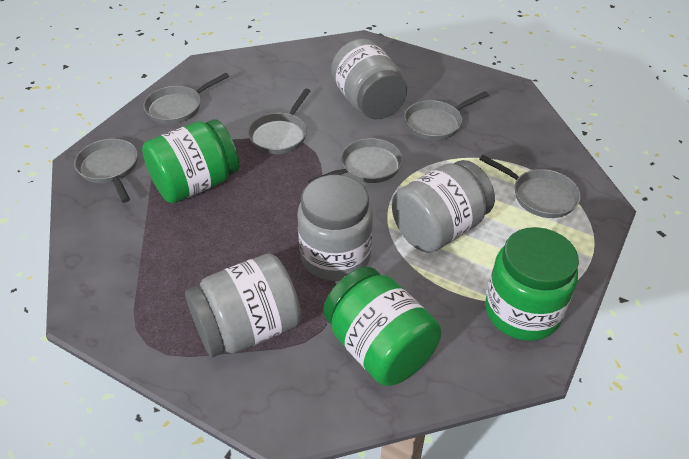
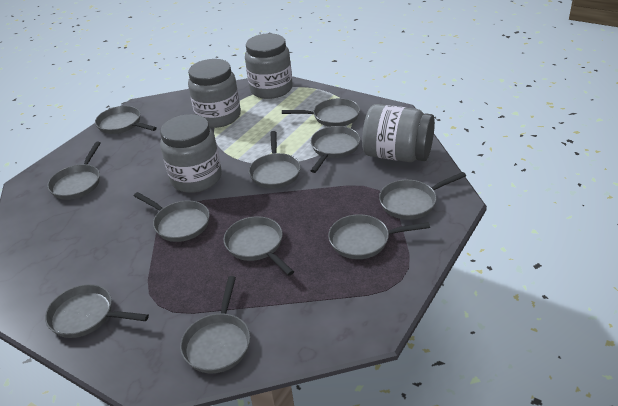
green jar: [142,119,239,203] [323,267,441,386] [485,227,579,341] = 3 -> none = 0
grey pan: [74,139,138,203] [143,73,229,124] [248,89,310,154] [308,138,403,183] [404,91,488,140] [479,155,581,218] = 6 -> [45,284,149,338] [47,142,101,200] [95,106,157,134] [134,192,210,242] [180,276,250,373] [223,216,294,276] [249,131,301,189] [282,98,360,127] [311,126,360,173] [328,214,430,259] [379,172,466,220] = 11

